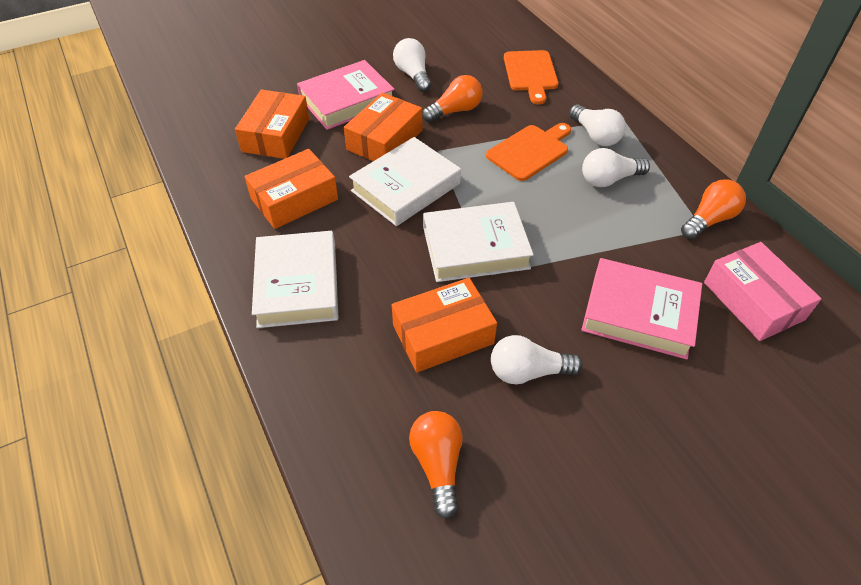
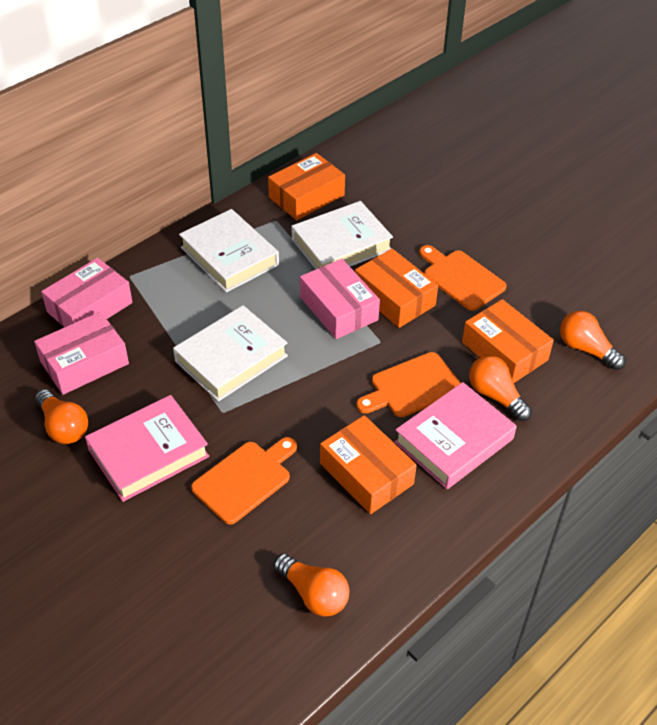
orange cutting board: [486,123,571,181] [504,50,559,104] = 2 -> [191,437,297,525] [356,352,461,417] [419,245,507,311] = 3
orange light bulb: [409,411,463,519] [422,75,483,122] [681,179,746,239] = 3 -> [35,389,88,444] [274,553,349,617] [469,355,532,421] [560,311,626,370] = 4
pink box: [704,242,822,341] = 1 -> [34,312,129,395] [41,258,133,327] [300,259,380,339] = 3
white light bulb: [393,38,431,92] [491,335,583,384] [569,104,626,146] [582,148,650,187] = 4 -> none = 0

